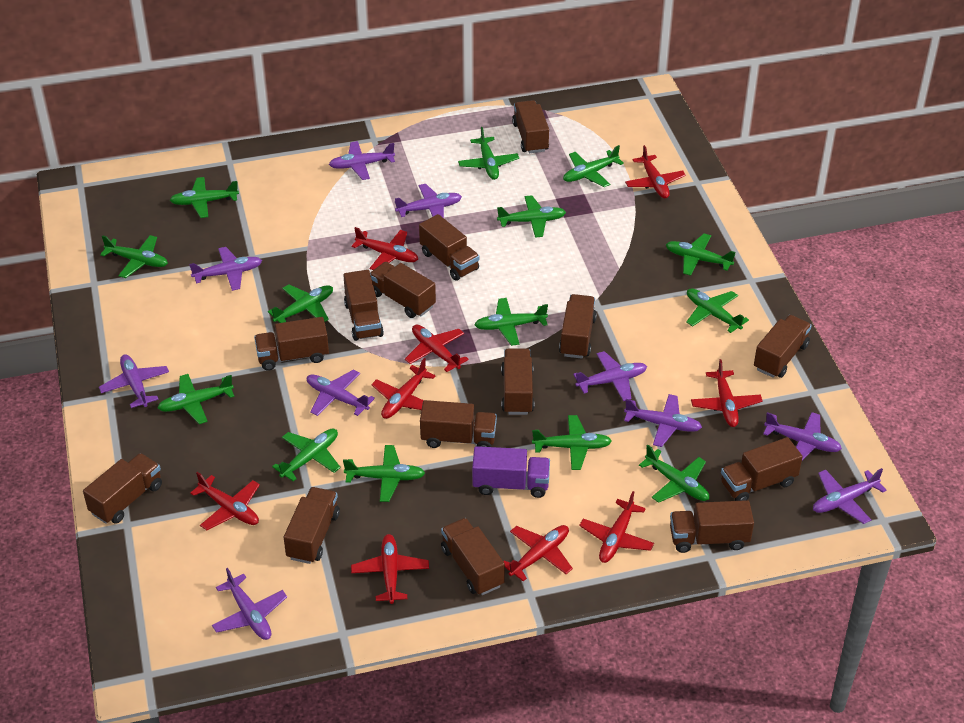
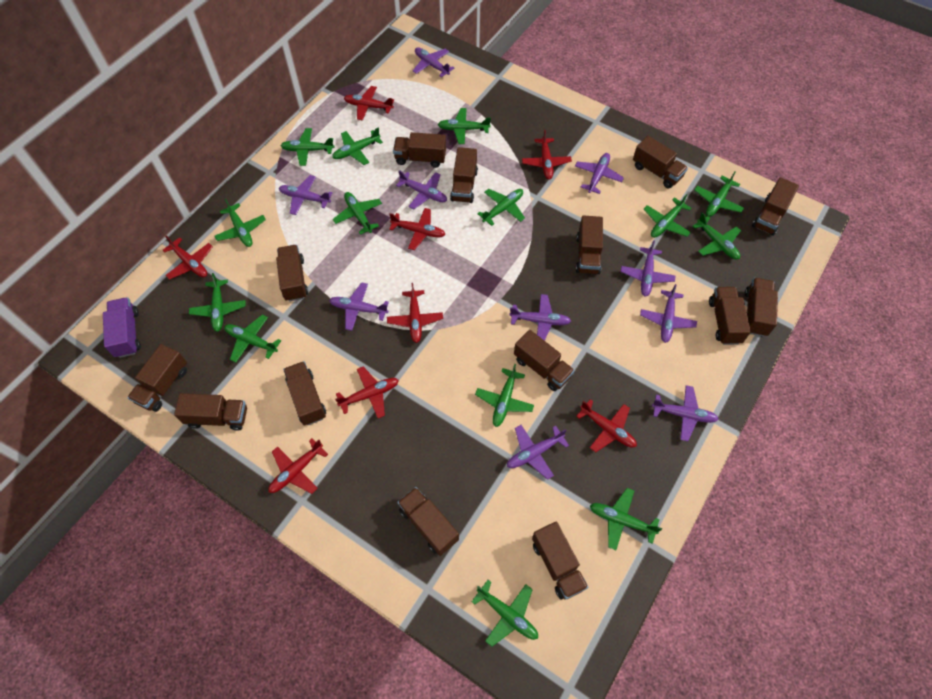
red plane: [190,472,260,530] [351,534,429,604] [352,227,418,270] [371,358,436,419] [405,325,469,372] [503,525,573,582] [579,491,654,563] [625,145,686,199] [691,359,762,427] = 9 -> [163,236,213,280] [268,438,328,494] [335,367,399,418] [344,86,394,121] [387,283,443,343] [389,208,446,250] [522,130,572,179] [576,399,637,452] = 8

